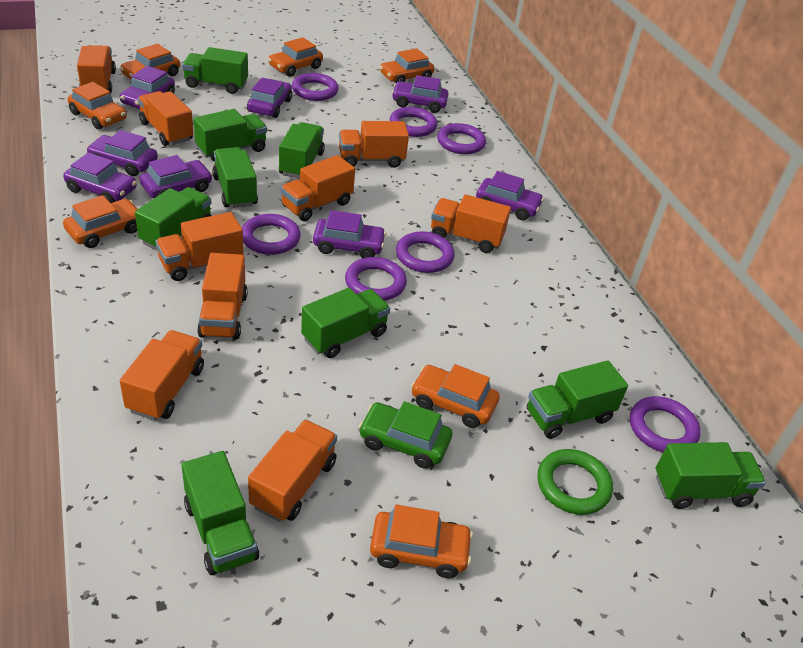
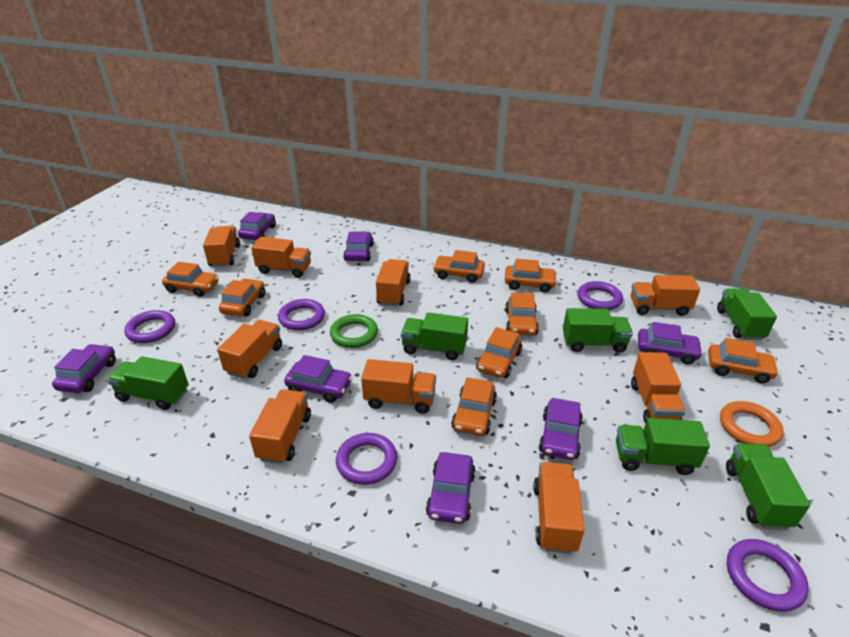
green car: [359,401,452,469] = 1 -> none = 0
green truck: [135,187,212,251] [181,451,259,575] [182,47,248,94] [193,109,267,162] [212,147,258,208] [279,122,325,179] [301,288,390,358] [527,361,628,439] [656,442,766,509] = 9 -> [107,356,189,410] [401,312,468,360] [563,308,633,353] [616,418,710,475] [717,288,777,340] [726,444,810,530] = 6
orange car: [63,195,137,248] [68,82,127,130] [120,44,180,80] [268,37,323,77] [370,505,473,578] [380,48,434,83] [411,364,500,428] = 7 -> [162,262,218,297] [219,278,265,317] [433,250,485,283] [451,377,497,436] [476,327,522,378] [505,259,557,292] [505,292,539,335] [708,338,779,383] = 8
orange ring: none = 0 -> [720,401,784,447] = 1
purple car: [63,152,137,203] [86,130,158,176] [120,66,175,109] [139,155,213,198] [247,78,292,118] [313,210,386,258] [392,75,448,113] [476,171,544,220] = 8 -> [52,344,116,393] [238,212,276,240] [284,355,352,403] [343,231,374,261] [426,452,476,524] [539,398,583,460] [638,322,703,364] = 7
purple ring: [242,214,301,255] [292,73,339,101] [345,257,407,301] [389,107,438,137] [396,231,454,273] [437,123,486,154] [630,396,700,452] = 7 -> [124,310,175,343] [278,299,325,330] [336,433,397,485] [577,281,623,310] [727,539,809,612] = 5

